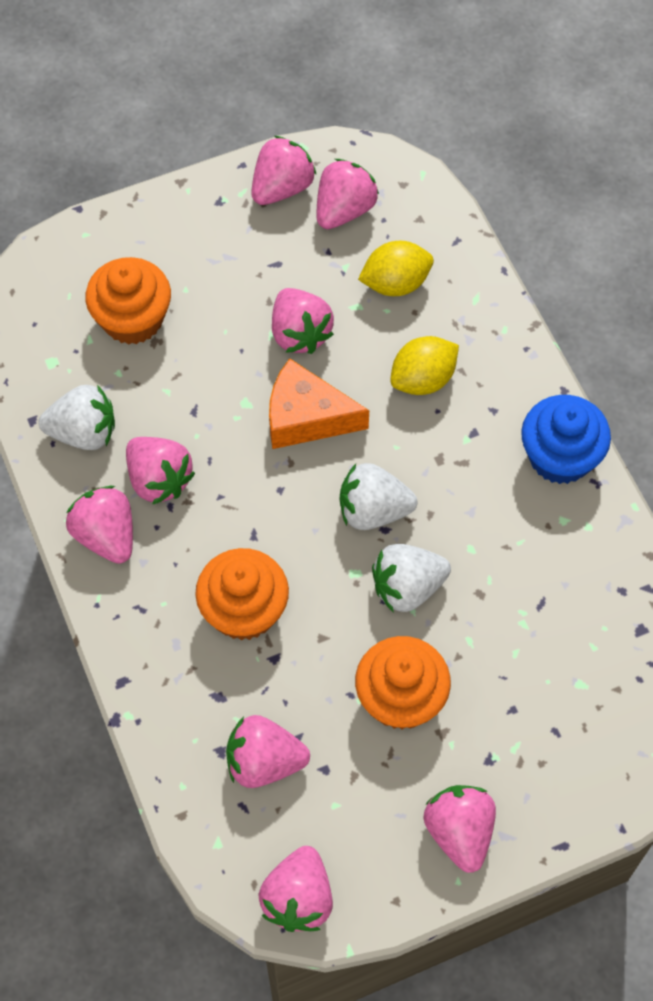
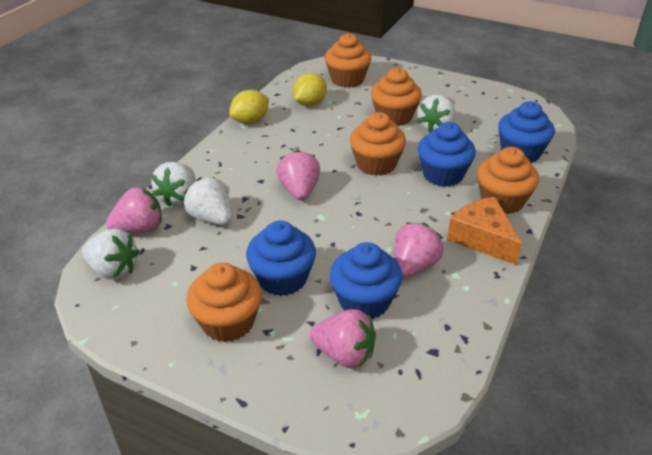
blue cupcake: [521,395,611,484] = 1 -> [246,221,316,296] [330,242,402,319] [418,122,476,187] [498,101,555,163] = 4
orange cupcake: [85,257,171,345] [195,548,289,641] [355,636,451,730] = 3 -> [186,262,262,342] [325,33,371,88] [350,112,406,176] [371,68,422,126] [477,147,539,214] = 5
pink strawberry: [66,486,133,564] [126,437,195,505] [226,715,310,788] [251,136,317,205] [258,846,333,932] [272,288,334,354] [317,159,379,229] [423,785,496,873] = 8 -> [106,187,162,233] [277,150,320,200] [310,309,376,368] [394,222,444,277] = 4
white strawberry: [39,385,115,450] [340,463,417,530] [372,544,451,613] = 3 -> [82,229,140,280] [151,162,196,207] [184,177,232,225] [417,95,456,133] = 4

